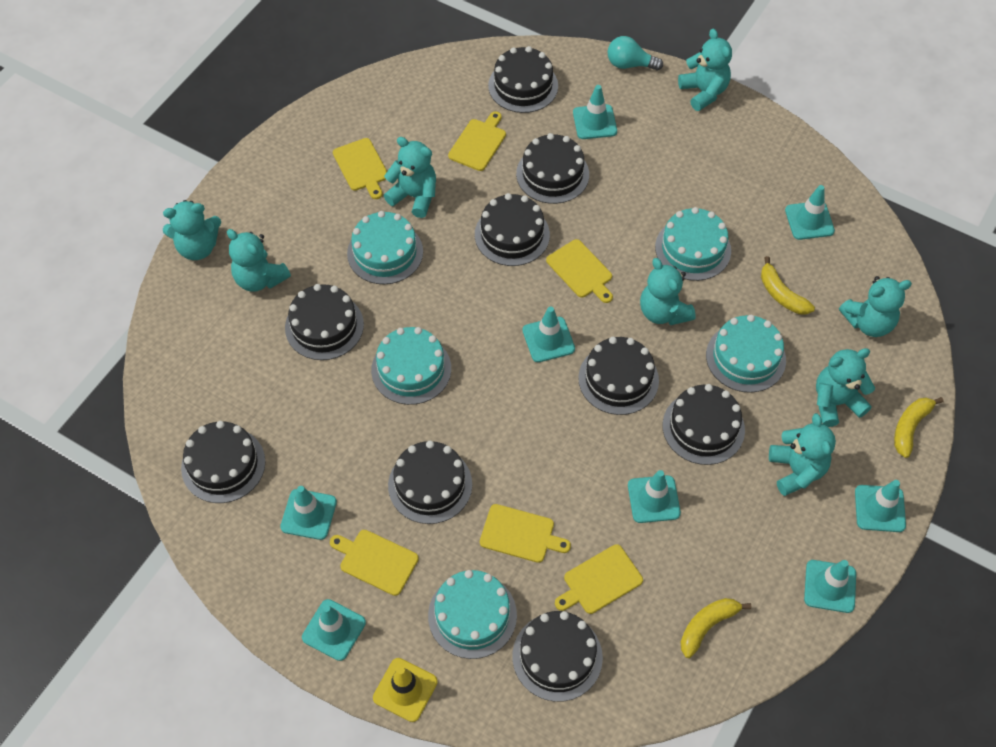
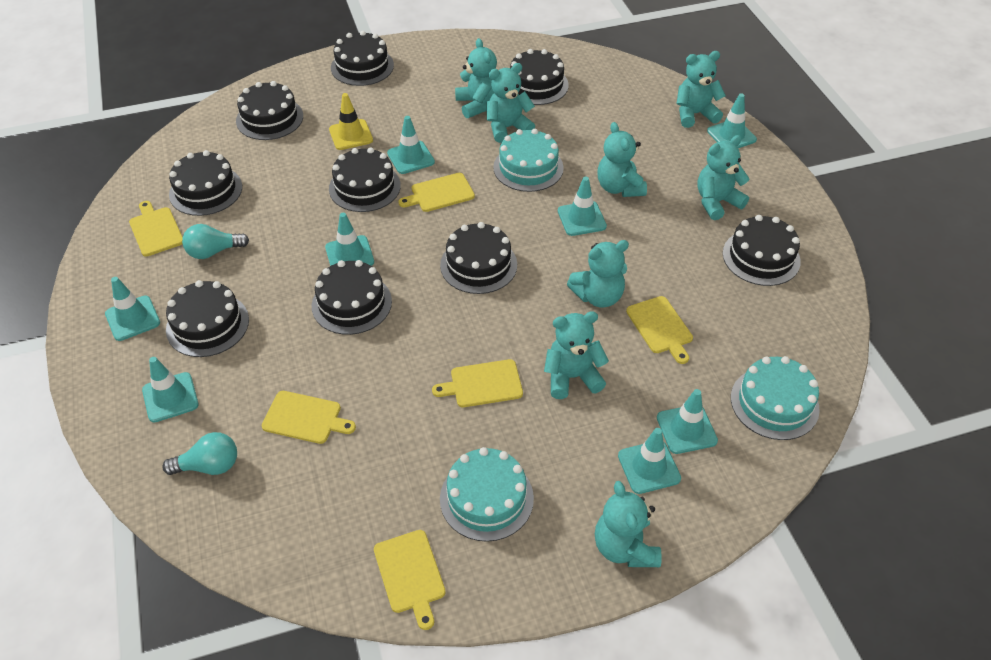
turquoise cake: [347,211,423,284] [371,327,451,405] [428,570,517,659] [655,207,731,281] [706,315,786,393] = 5 -> [440,447,534,542] [493,129,564,192] [731,356,820,440] = 3
turquoise light bulb: [608,36,663,71] = 1 -> [162,432,237,475] [182,224,249,259] = 2
yellow banana: [681,598,751,658] [761,256,815,314] [894,397,944,458] = 3 -> none = 0

